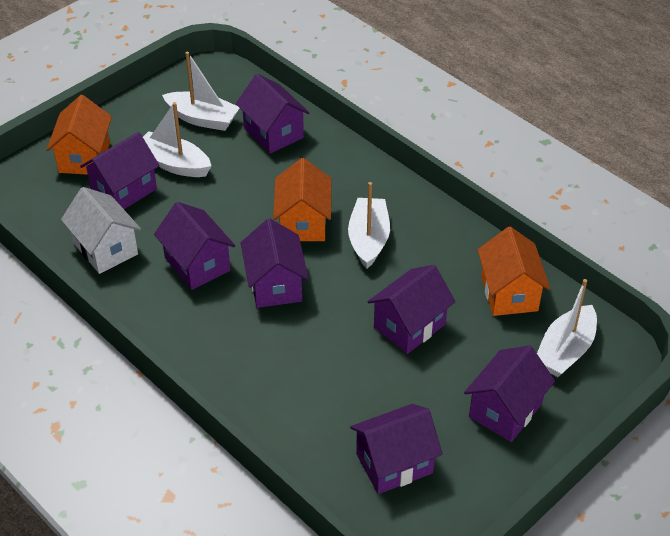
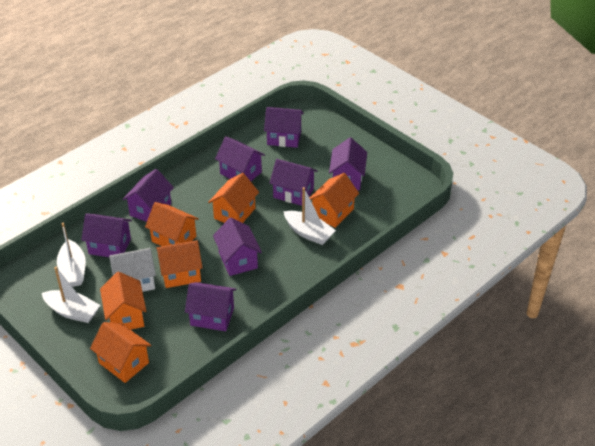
orange house: [46,95,112,175] [273,158,331,241] [477,227,550,316] = 3 -> [90,322,151,383] [100,272,146,330] [145,202,199,246] [156,241,203,288] [208,173,259,223] [310,173,359,228] = 6
purple house: [80,132,160,209] [154,202,235,290] [236,74,309,154] [241,218,309,308] [350,404,443,494] [367,265,455,354] [464,345,555,442] = 7 -> [81,213,132,257] [123,169,174,222] [185,282,236,331] [213,218,262,276] [215,136,265,181] [264,107,304,148] [269,159,317,206] [329,138,367,190] = 8
white boat: [143,102,211,177] [162,52,240,131] [348,182,390,269] [537,279,597,377] = 4 -> [42,267,100,323] [57,223,86,287] [284,187,336,245] = 3

